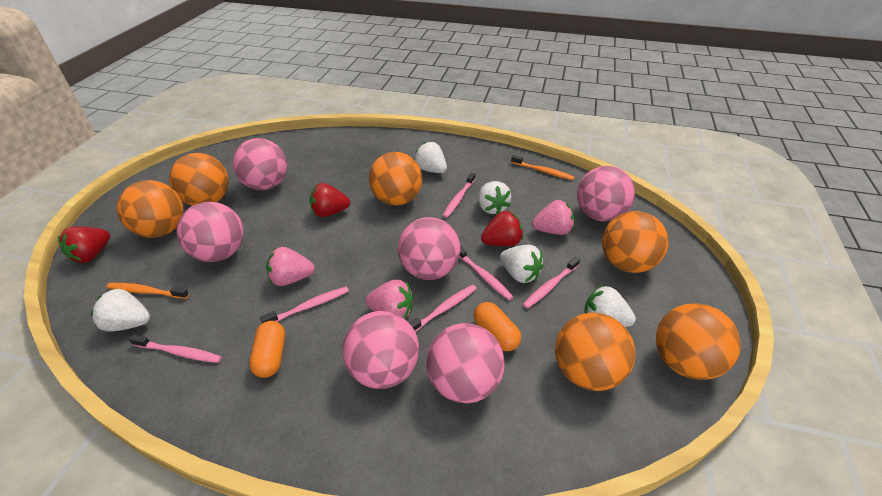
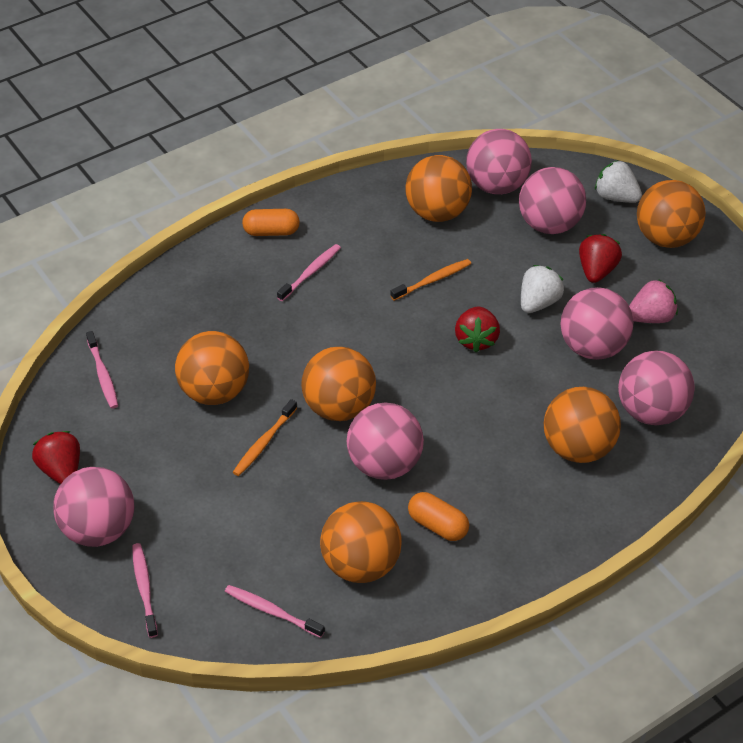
pink strawberry: [266,247,315,286] [365,280,413,319] [532,200,574,235] = 3 -> [629,280,678,323] = 1
pink toothbrush: [129,334,222,363] [260,286,349,323] [410,285,477,332] [443,172,475,218] [459,246,513,300] [522,257,580,309] = 6 -> [86,331,118,409] [132,543,158,638] [225,585,325,638] [277,244,341,301] = 4
white strawberry: [91,288,150,332] [414,142,447,173] [478,181,511,214] [500,245,543,283] [584,285,636,327] = 5 -> [521,265,564,313] [595,160,642,203] = 2

